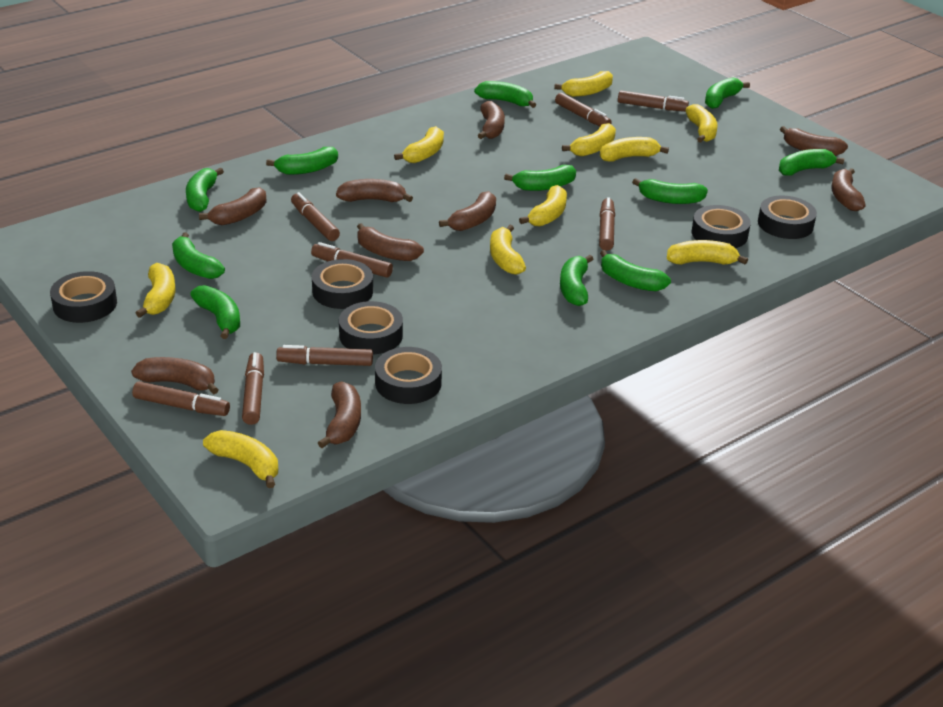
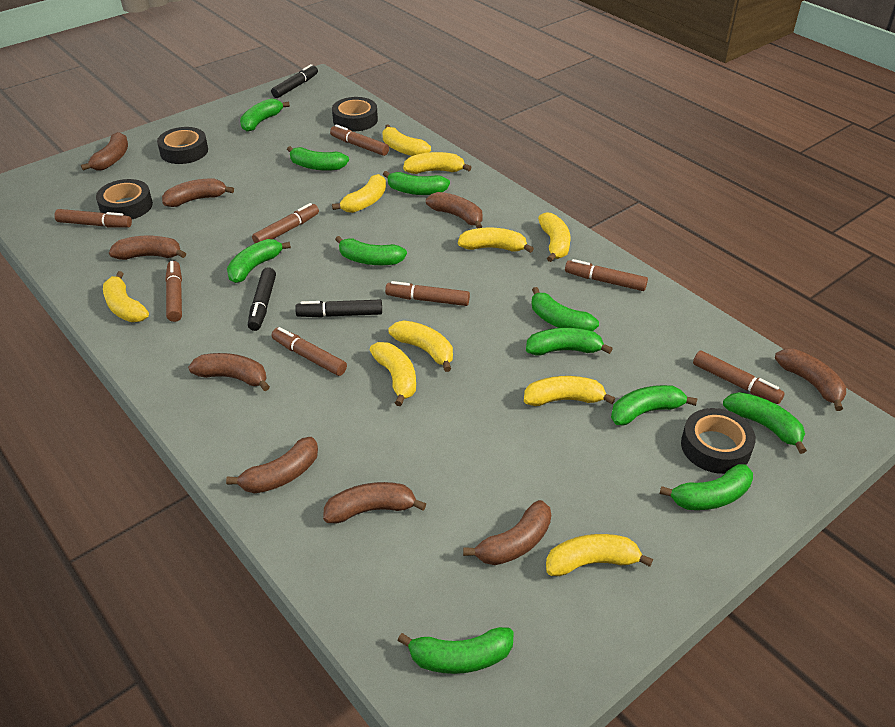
black marker: none = 0 -> [248,267,276,331] [271,64,318,98] [295,300,382,318] = 3
black tape: [50,271,117,323] [312,259,373,309] [339,301,403,355] [375,347,442,404] [692,205,751,248] [758,196,817,239] = 6 -> [96,179,153,219] [157,127,208,164] [332,97,378,131] [681,408,756,474] = 4

